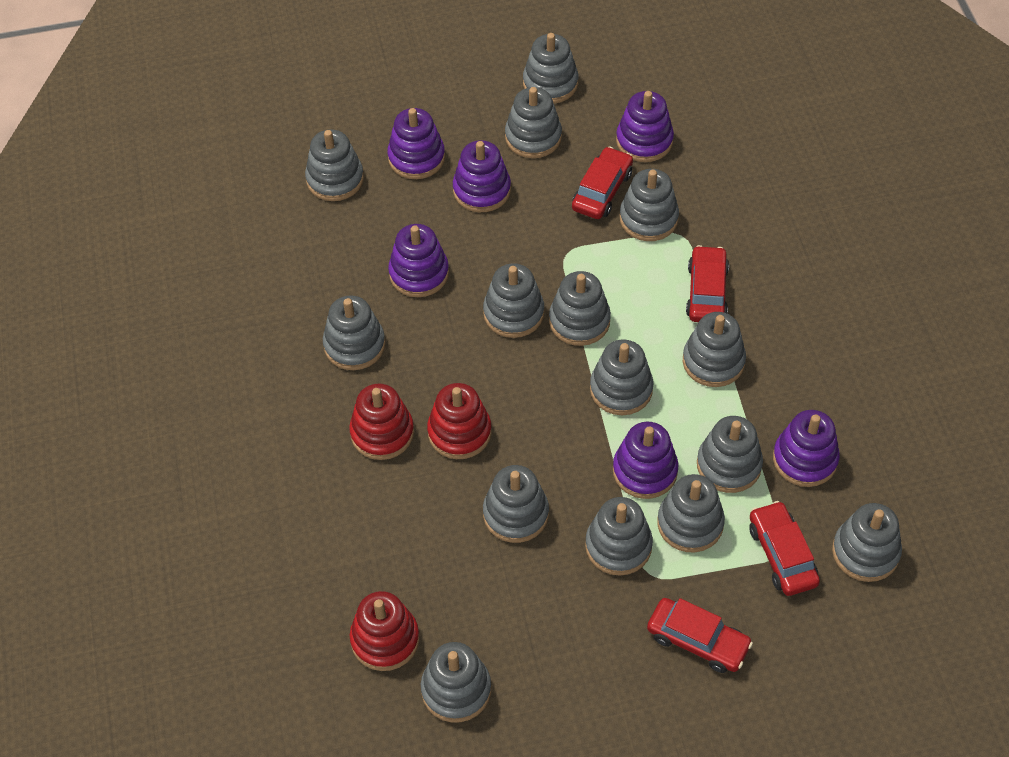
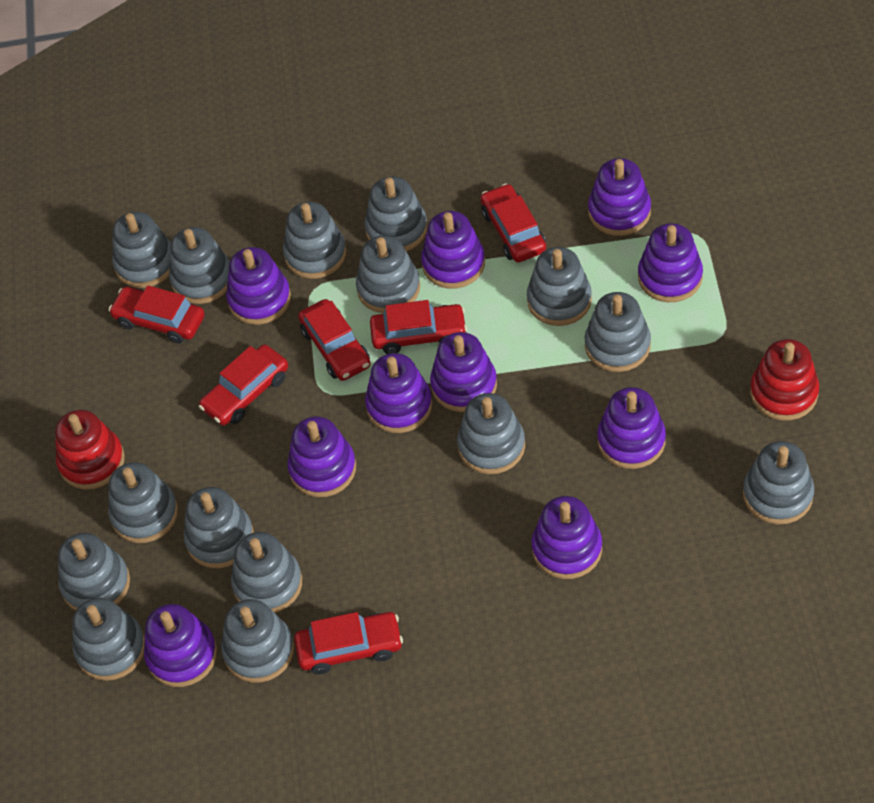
purple stacking toy: [387,108,445,179] [388,224,449,297] [453,140,511,212] [613,422,678,499] [616,91,674,162] [773,410,840,487] = 6 -> [144,604,217,687] [226,247,291,325] [288,416,356,497] [365,353,432,433] [421,211,485,289] [430,332,497,412] [531,496,602,579] [588,158,651,236] [597,387,666,469] [638,223,703,302] = 10
red car: [572,146,633,219] [647,598,753,673] [686,245,729,322] [749,501,820,596] = 4 -> [109,285,205,343] [199,345,288,425] [294,612,403,674] [298,299,371,381] [370,300,467,354] [481,183,546,262] = 6
red stacking toy: [349,384,414,460] [349,591,419,671] [427,383,492,459] = 3 -> [55,410,125,490] [750,339,819,421] = 2

